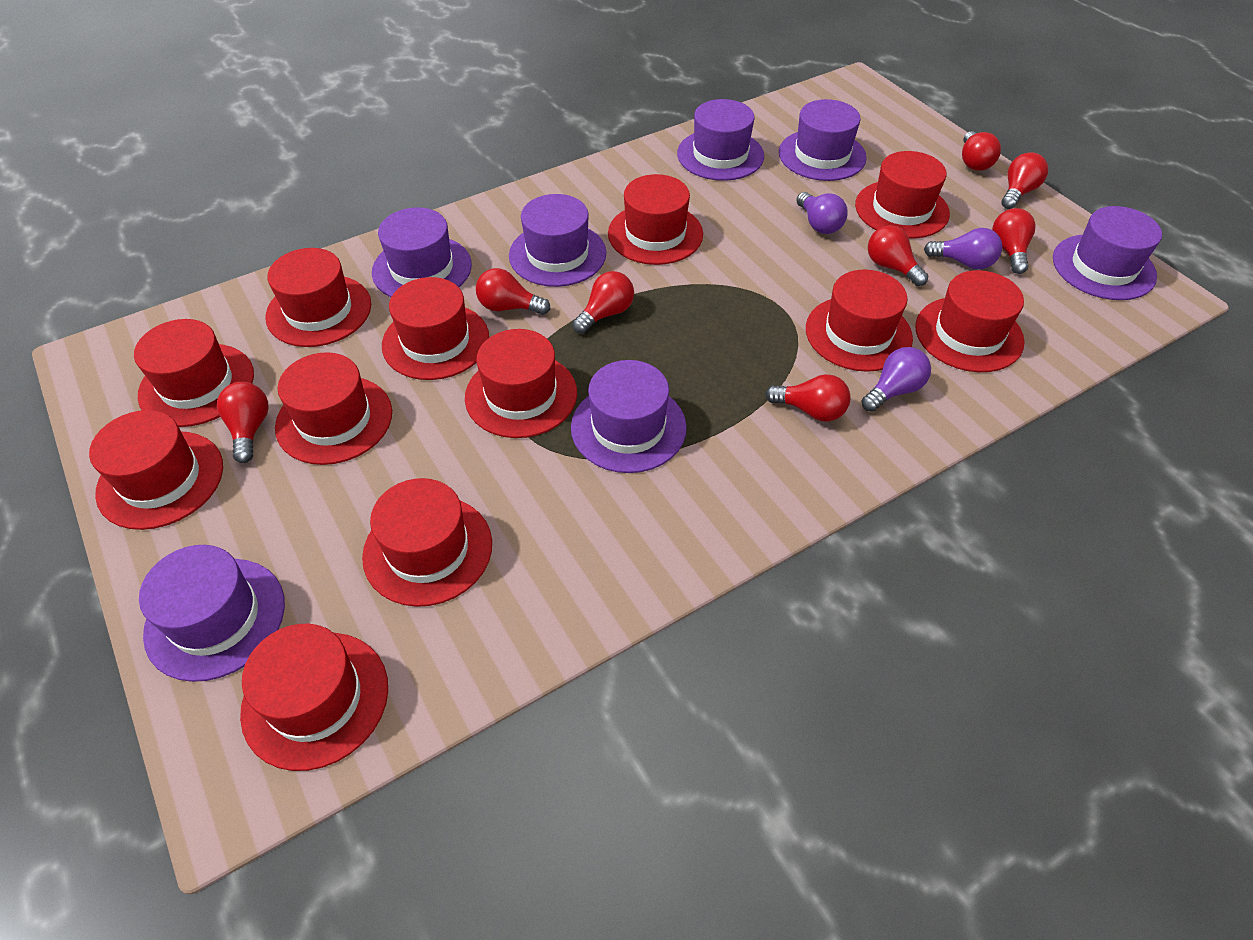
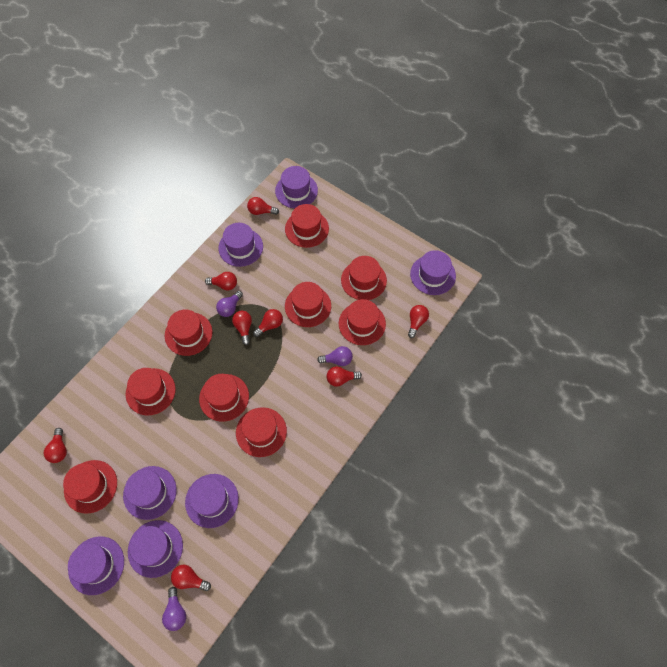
red hat: [89,410,223,530] [134,319,254,427] [240,624,388,771] [265,248,371,347] [275,352,392,465] [362,478,492,607] [382,277,489,380] [465,329,577,438] [608,174,703,265] [806,269,913,372] [855,151,950,238] [915,270,1025,372] = 12 -> [63,460,117,514] [126,368,176,415] [165,310,212,356] [199,374,249,422] [236,407,287,457] [285,204,329,248] [285,282,331,327] [339,299,386,345] [341,256,387,300] = 9

